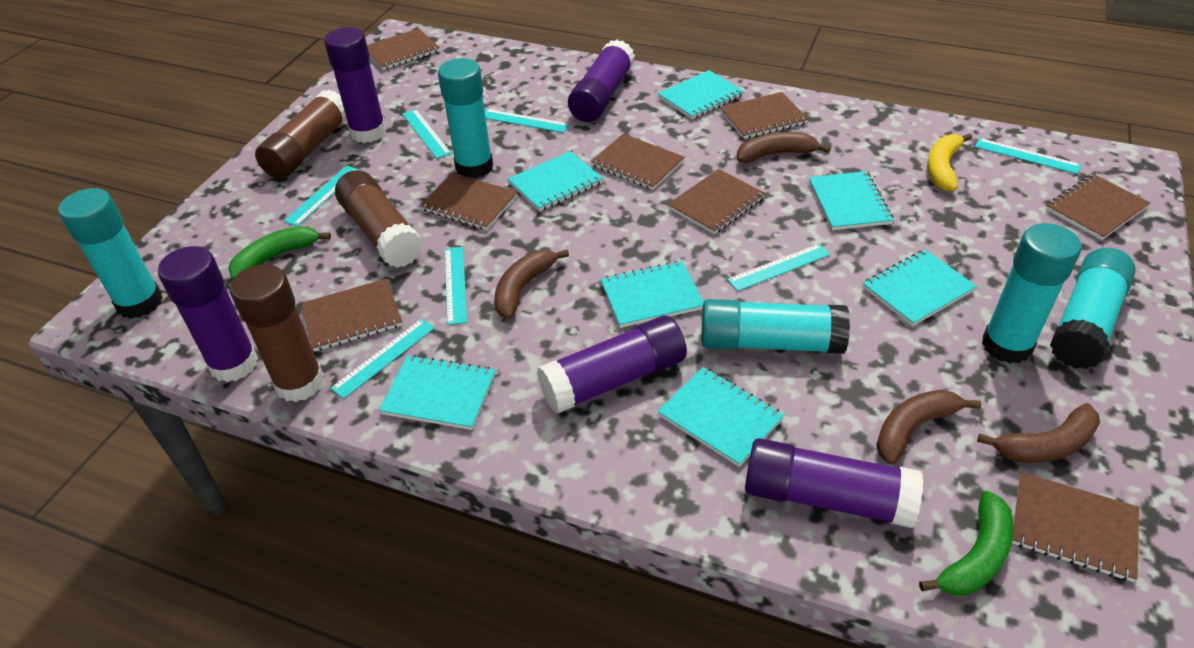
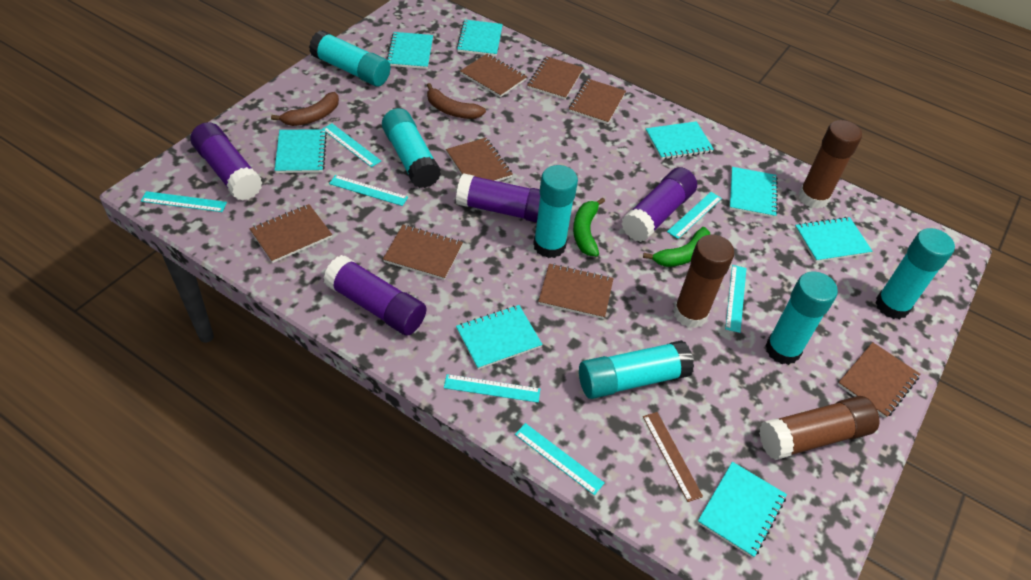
brown banana: [494,250,569,319] [737,132,831,163] [876,390,981,465] [977,403,1100,463] = 4 -> [271,92,339,126] [427,83,486,119] = 2
brown ruler: none = 0 -> [643,412,703,502] = 1
purple glue stick: [158,246,258,382] [324,27,386,143] [537,315,687,414] [568,39,635,122] [745,438,923,528] = 5 -> [190,122,263,201] [323,255,426,335] [456,173,540,223] [621,167,697,242] = 4
turquoise glue stick: [58,188,163,319] [438,58,493,178] [701,299,850,354] [982,223,1082,364] [1050,247,1136,369] = 5 -> [309,30,390,86] [382,108,441,188] [533,165,578,258] [579,340,694,399] [765,271,838,365] [875,228,955,319] = 6
turquoise notebook: [379,355,496,430] [508,151,603,212] [601,261,704,328] [657,367,784,467] [658,70,744,119] [809,171,894,230] [863,249,977,326] = 7 -> [275,129,327,173] [387,32,433,69] [456,20,503,56] [456,305,543,369] [645,121,714,160] [697,462,787,558] [729,167,778,218] [795,217,873,262] = 8
yellow banana: [927,133,972,191] = 1 -> none = 0

